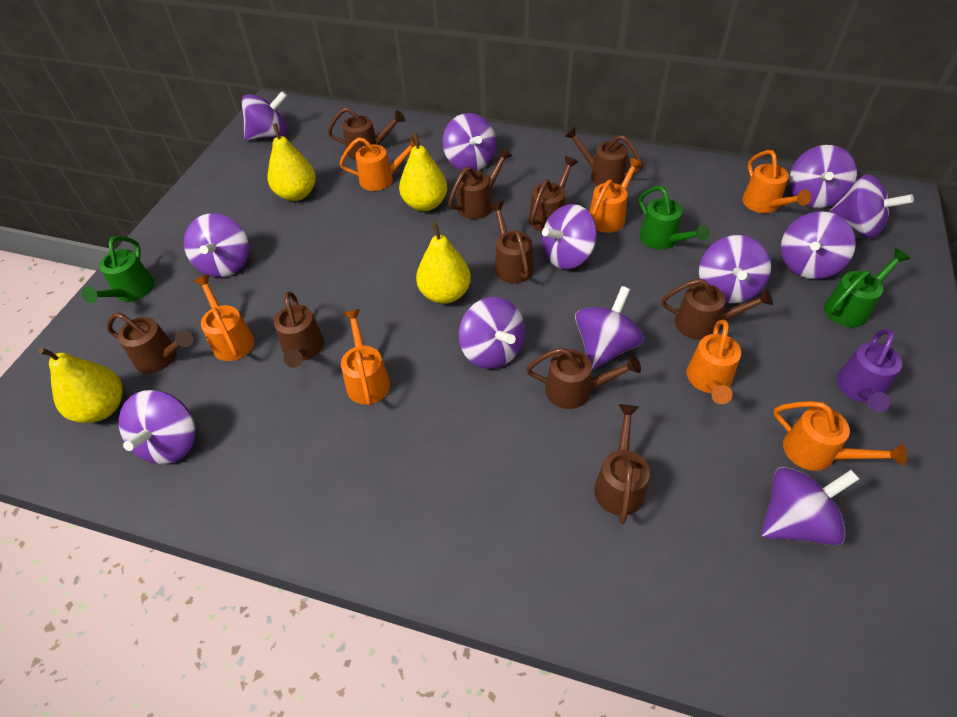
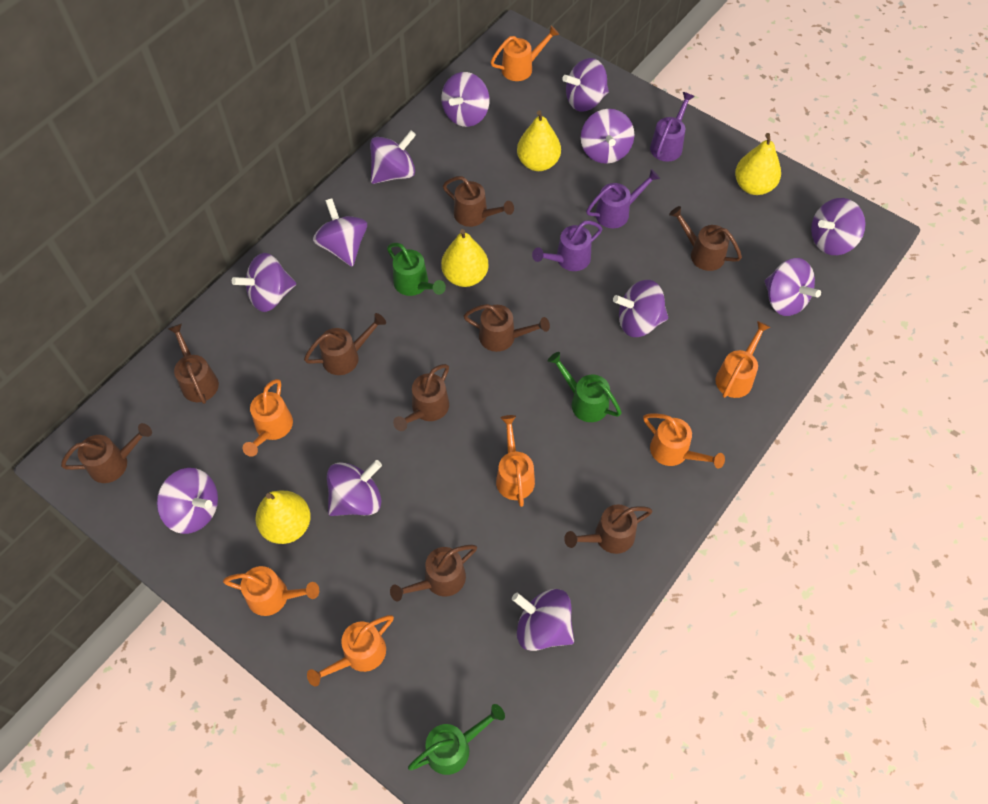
brown watering can: [107,313,193,373] [274,292,324,368] [328,107,405,160] [448,148,512,219] [489,201,533,283] [526,348,641,409] [529,156,578,231] [564,127,643,186] [594,404,650,524] [661,278,773,340] = 10 -> [61,423,152,483] [168,323,219,404] [304,313,386,375] [390,545,477,601] [393,364,449,431] [443,176,514,227] [463,304,550,352] [564,504,653,554] [669,206,742,271] = 9
purple watering can: [836,329,902,412] = 1 -> [532,220,602,271] [586,169,660,228] [650,92,695,162] = 3

